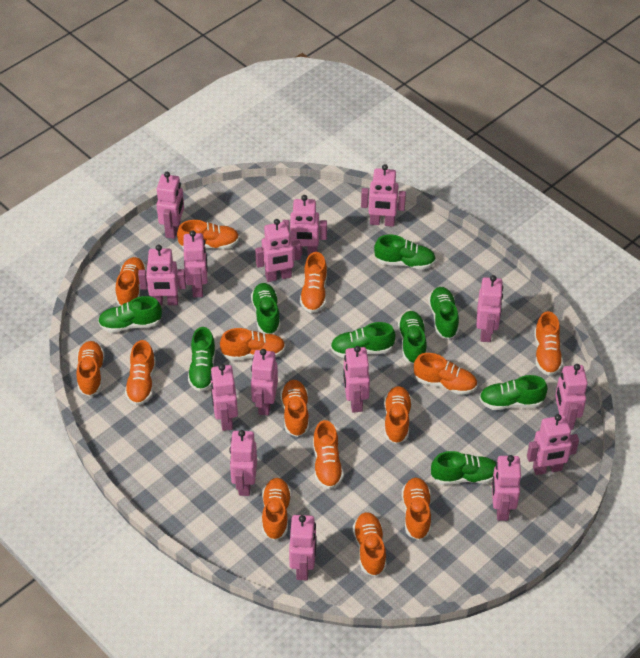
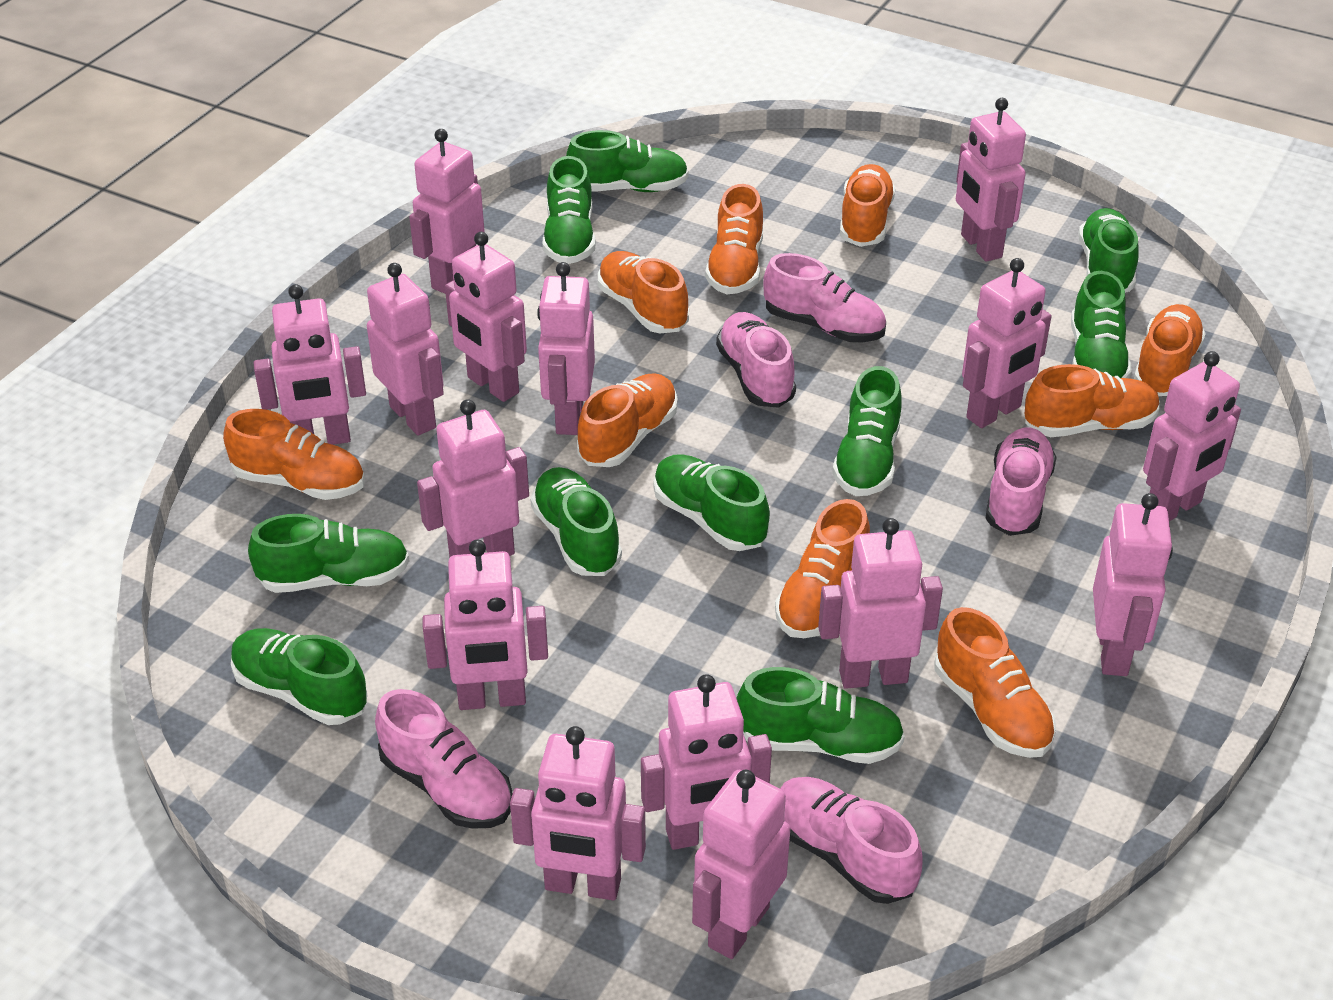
green shoe: [98,296,162,333] [188,327,216,392] [251,283,281,334] [330,322,395,358] [374,235,436,270] [398,311,427,364] [428,287,459,339] [431,451,496,485] [479,375,547,410] = 9 -> [231,628,368,725] [248,514,409,593] [530,467,622,576] [542,156,596,264] [566,130,688,192] [654,454,770,551] [736,667,905,764] [832,366,902,496] [1071,271,1132,378] [1078,208,1139,293] = 10
orange shoe: [76,341,105,396] [115,257,147,306] [125,340,156,406] [177,220,239,249] [220,328,286,360] [262,478,291,540] [280,380,309,437] [300,252,327,313] [313,420,344,489] [353,512,387,576] [384,386,412,444] [402,478,431,540] [414,353,477,395] [534,311,563,376] = 14 -> [223,409,365,500] [577,373,678,467] [598,251,689,333] [705,184,763,294] [775,499,870,638] [840,164,896,247] [934,607,1056,758] [1025,364,1160,437] [1134,304,1206,396] = 9
pink shoe: none = 0 -> [375,689,512,829] [716,312,796,408] [763,253,886,342] [780,777,923,904] [985,428,1057,536] = 5

